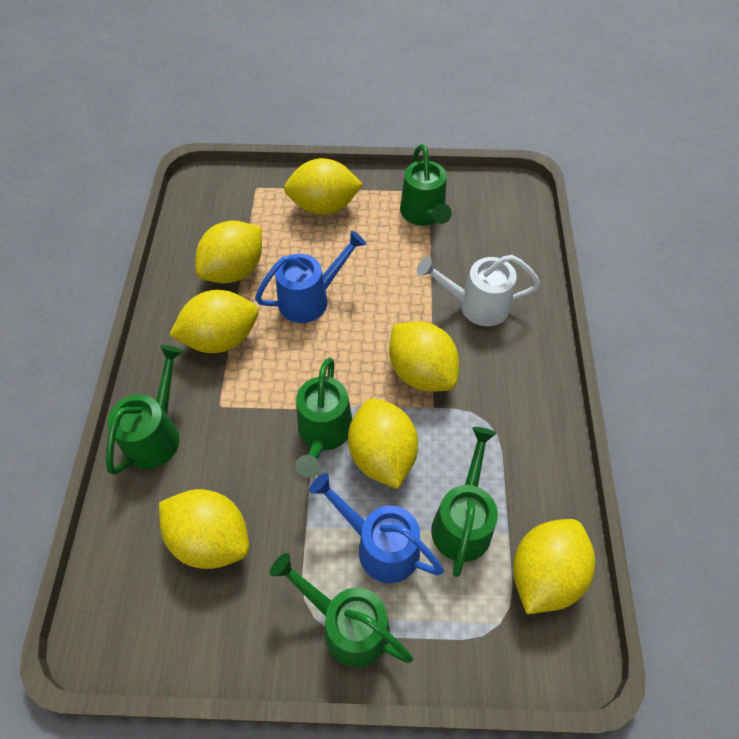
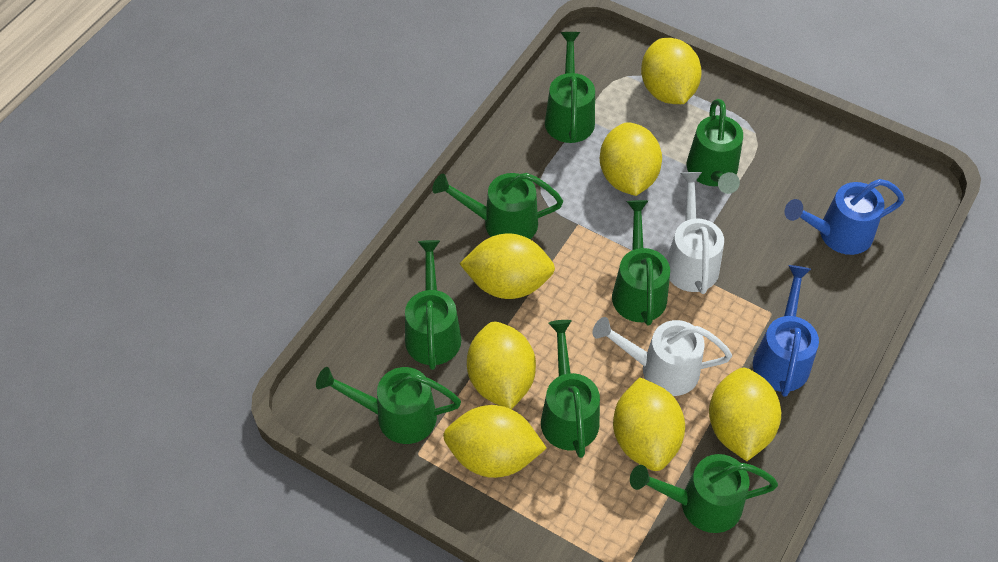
green watering can: [106,345,183,475] [270,553,413,667] [295,358,352,478] [400,144,452,226] [431,427,498,577] = 5 -> [316,367,461,444] [405,240,462,370] [432,173,563,239] [541,320,600,458] [545,32,595,143] [612,200,670,325] [630,454,778,533] [687,99,743,194] = 8
white watering can: [417,255,540,326] = 1 -> [593,317,732,396] [667,172,724,294] = 2

